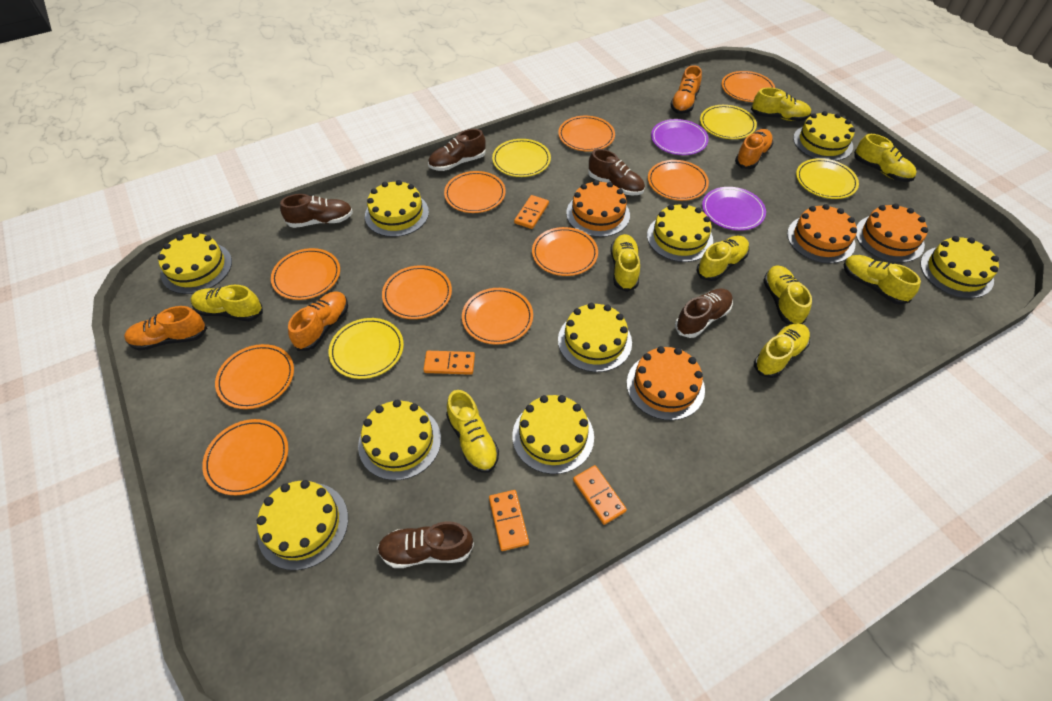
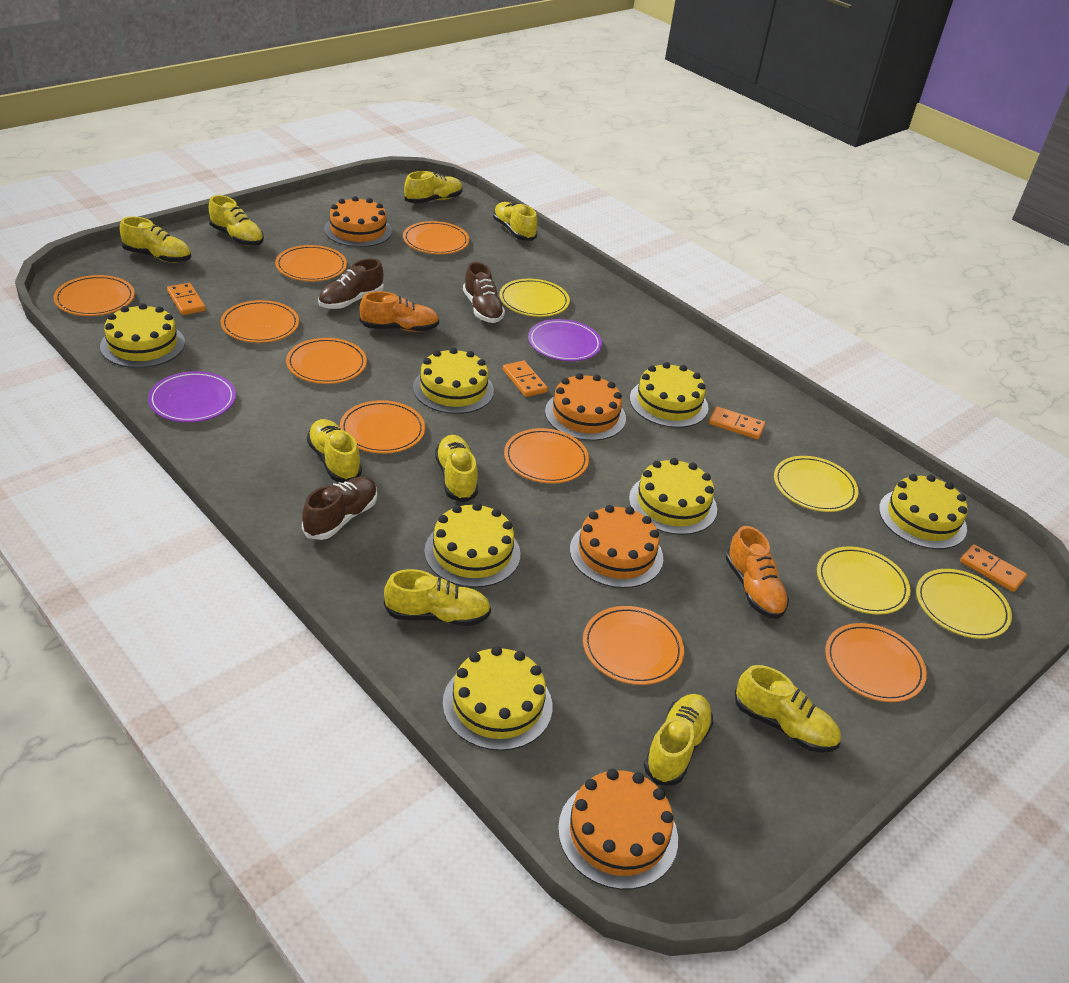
brown shoe: [280,194,353,228] [377,522,474,568] [428,129,486,171] [588,149,645,196] [675,288,733,338] = 5 -> [302,477,377,540] [318,258,384,309] [463,262,505,323] = 3
orange plate: [202,419,288,495] [215,344,294,409] [271,248,340,300] [382,265,452,319] [444,171,506,213] [462,288,533,345] [532,227,598,276] [558,116,615,151] [648,160,709,201] [721,71,775,102] = 10 -> [54,275,135,316] [221,300,299,343] [275,245,347,281] [286,338,367,384] [340,400,425,454] [403,221,469,254] [504,428,589,483] [583,606,684,685] [825,623,927,702] = 9
orange shoe: [124,306,207,351] [288,292,348,351] [670,65,702,114] [735,129,773,169] = 4 -> [360,291,439,332] [726,526,789,619] = 2
yellow cake: [158,232,232,294] [257,480,348,570] [358,400,441,480] [365,180,429,237] [512,395,594,474] [558,303,632,372] [647,203,713,262] [793,111,855,161] [920,236,999,298] = 9 -> [100,303,185,368] [413,347,494,414] [424,503,520,588] [443,646,552,751] [629,458,717,535] [630,362,709,428] [879,474,968,549] = 7

